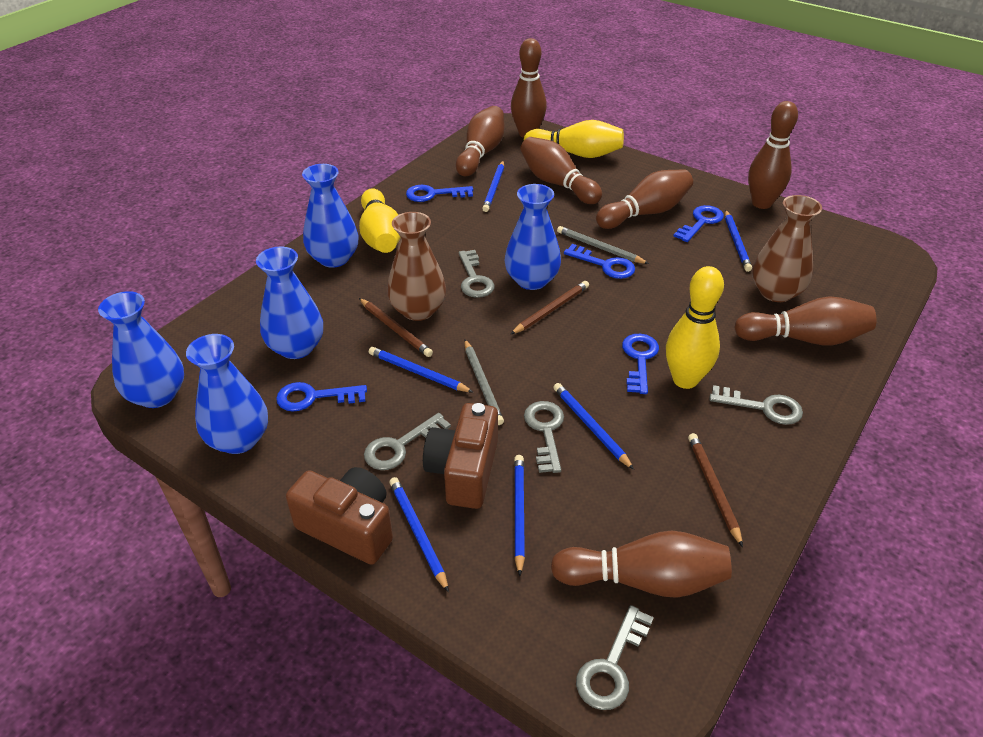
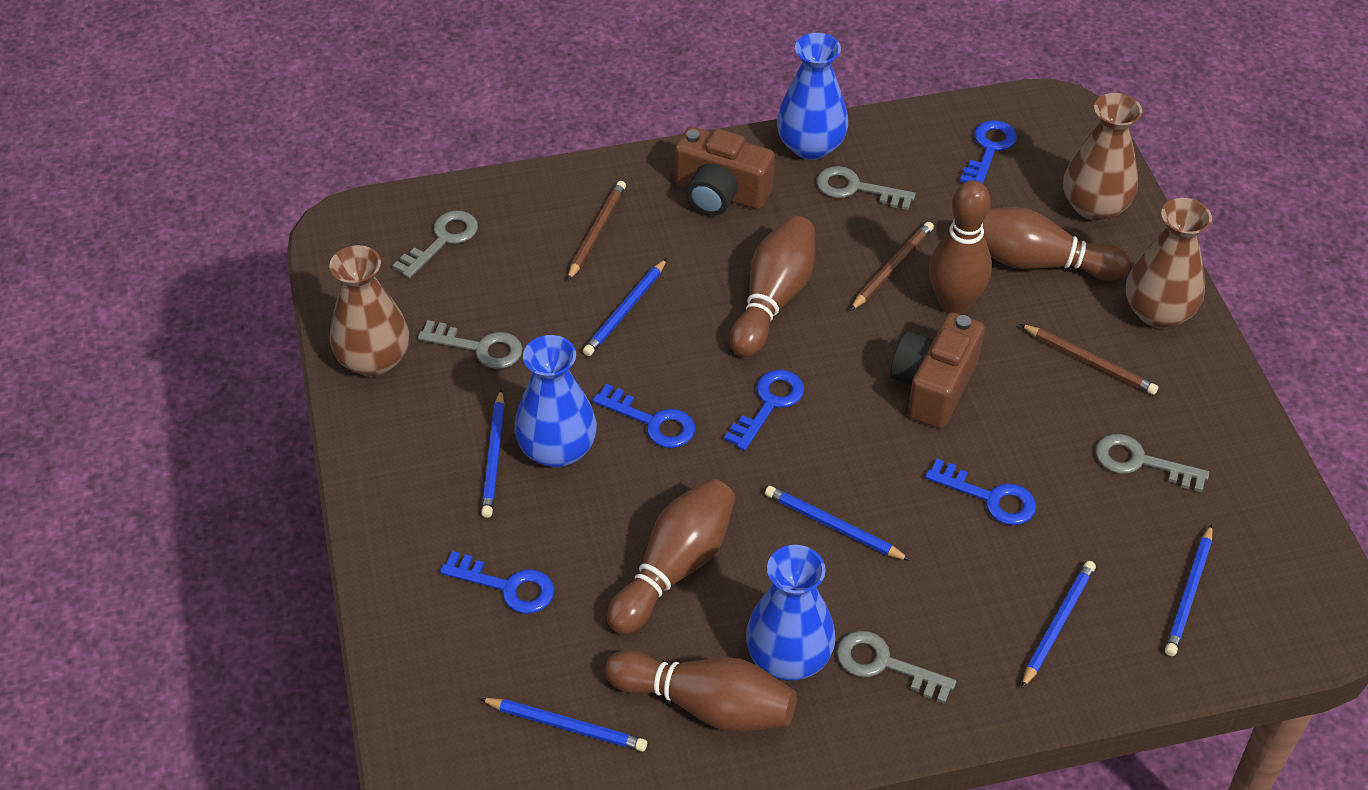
blue vase: [98,291,184,408] [186,334,268,454] [256,246,323,359] [302,164,358,268] [505,184,561,290] = 5 -> [515,335,597,467] [746,545,836,681] [777,33,848,160] = 3
brown bowling pin: [456,106,504,176] [511,38,547,138] [520,137,602,204] [551,531,732,598] [596,169,693,229] [734,297,876,346] [748,101,798,209] = 7 -> [605,650,797,732] [607,478,735,635] [730,216,815,357] [929,180,992,315] [983,207,1130,280] = 5
brown vase: [387,212,446,321] [752,195,822,302] = 2 -> [329,245,409,377] [1063,93,1142,221] [1126,198,1212,328] = 3
grey pencil: [464,340,504,425] [557,226,649,264] = 2 -> none = 0
yellow bowling pin: [359,188,401,253] [524,120,624,158] [666,266,724,389] = 3 -> none = 0

